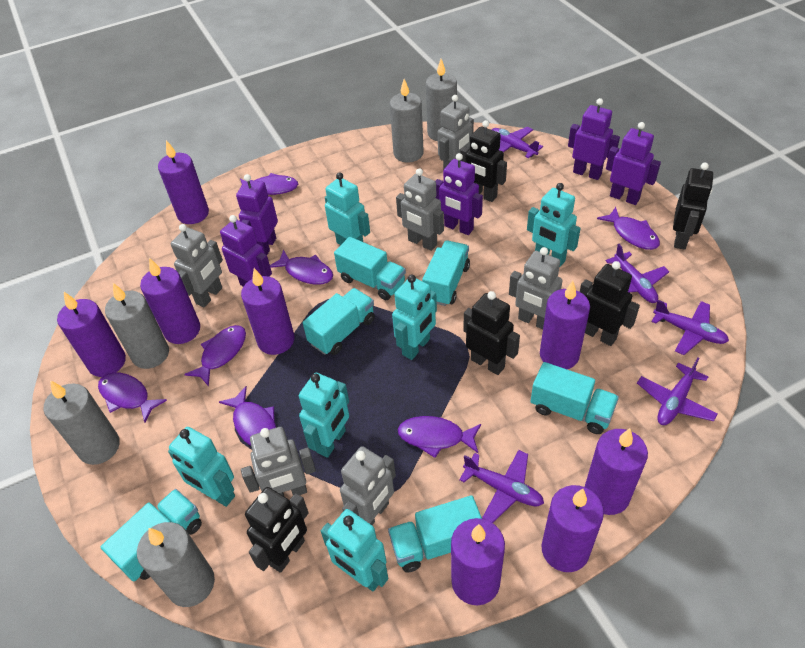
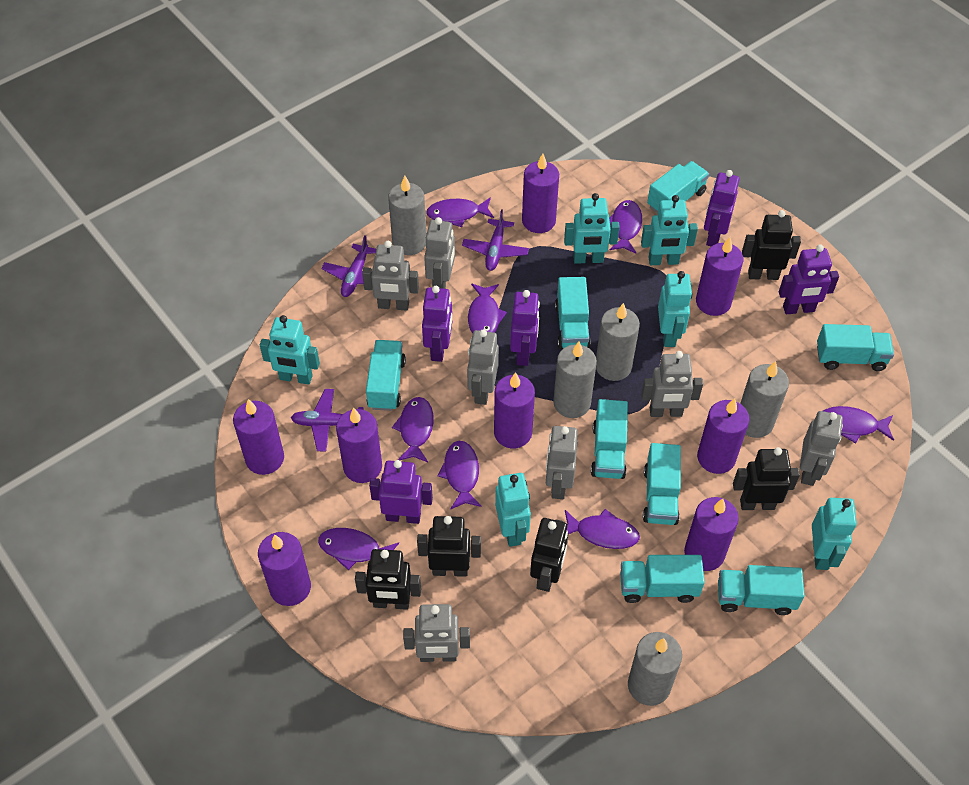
grey robot: [171,224,223,307] [241,427,316,496] [340,446,396,525] [396,168,444,251] [438,95,474,171] [509,247,563,329] = 6 -> [362,241,419,311] [403,604,470,662] [424,217,455,289] [467,329,499,405] [546,426,578,499] [641,351,703,417] [800,411,843,486] = 7
purple fish: [98,372,167,422] [184,325,246,386] [219,386,276,446] [240,173,298,195] [270,250,333,285] [398,416,481,458] [597,207,660,250] = 7 -> [318,528,399,570] [392,397,434,462] [426,197,494,227] [438,441,481,510] [468,283,507,333] [565,509,640,549] [609,200,642,253] [823,406,894,443] = 8
purple plane: [459,450,544,523] [492,127,543,158] [606,244,669,303] [637,358,718,425] [652,300,729,355] = 5 -> [291,389,363,452] [321,235,376,297] [462,209,529,271] = 3
turquoise truck: [101,489,202,582] [303,288,375,355] [334,237,406,300] [388,495,482,572] [422,241,470,306] [531,362,619,434] = 6 -> [366,340,406,411] [555,277,591,349] [591,399,628,479] [620,555,705,603] [643,443,681,525] [647,161,709,214] [718,565,805,615] [817,324,894,371] = 8

